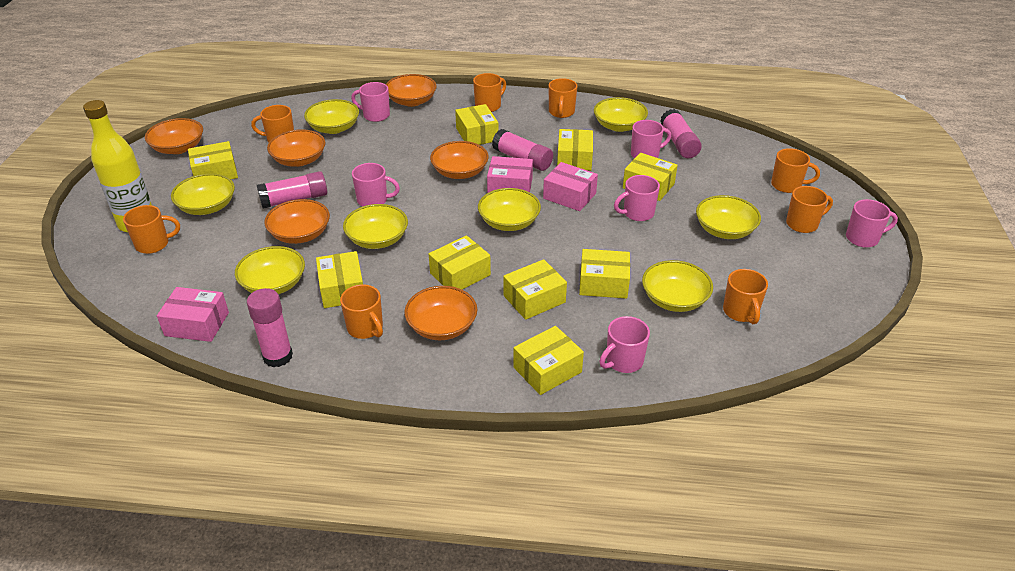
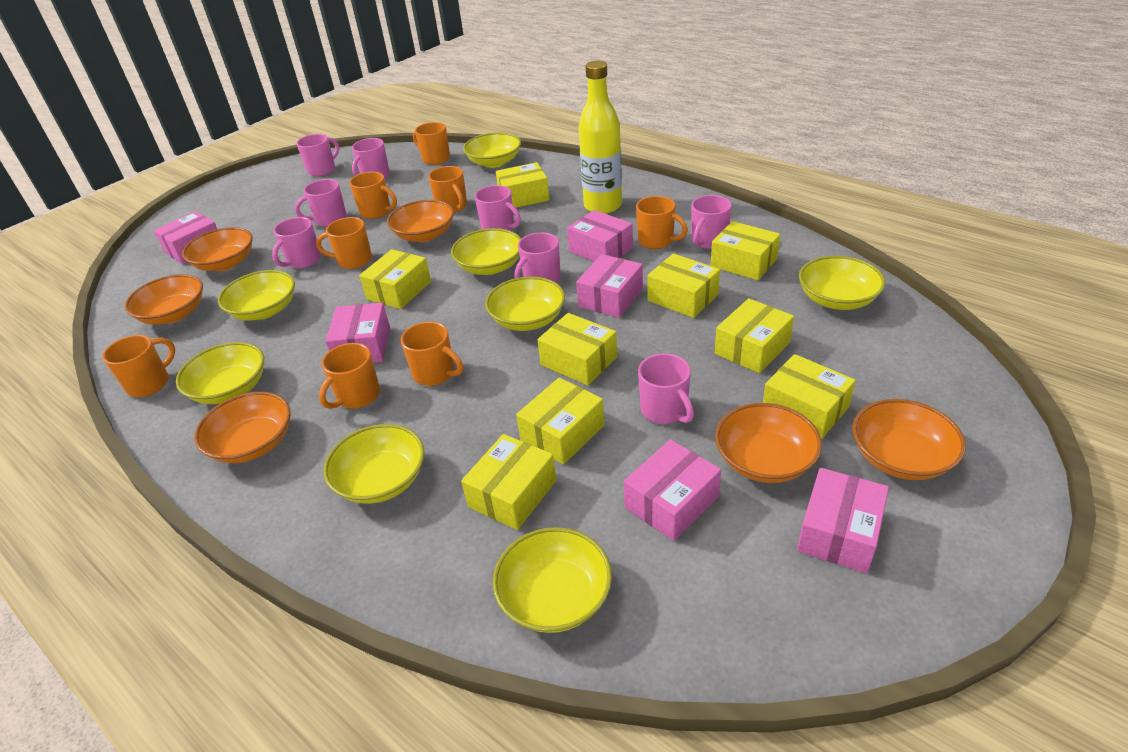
pink box: [157,287,229,342] [487,156,533,193] [543,162,598,211] = 3 -> [154,211,217,264] [326,303,390,362] [567,210,633,262] [576,254,643,318] [624,439,721,541] [797,468,889,573] = 6
pink glue stick: [247,288,293,367] [257,171,327,209] [492,129,553,171] [660,109,702,158] = 4 -> none = 0
pink mug: [351,82,390,122] [352,163,400,207] [599,316,650,373] [614,175,660,221] [631,120,671,159] [846,199,898,248] = 6 -> [272,217,321,269] [295,179,347,227] [296,134,339,177] [352,138,390,178] [475,185,521,231] [515,232,561,283] [638,353,694,424] [691,195,732,249] = 8

